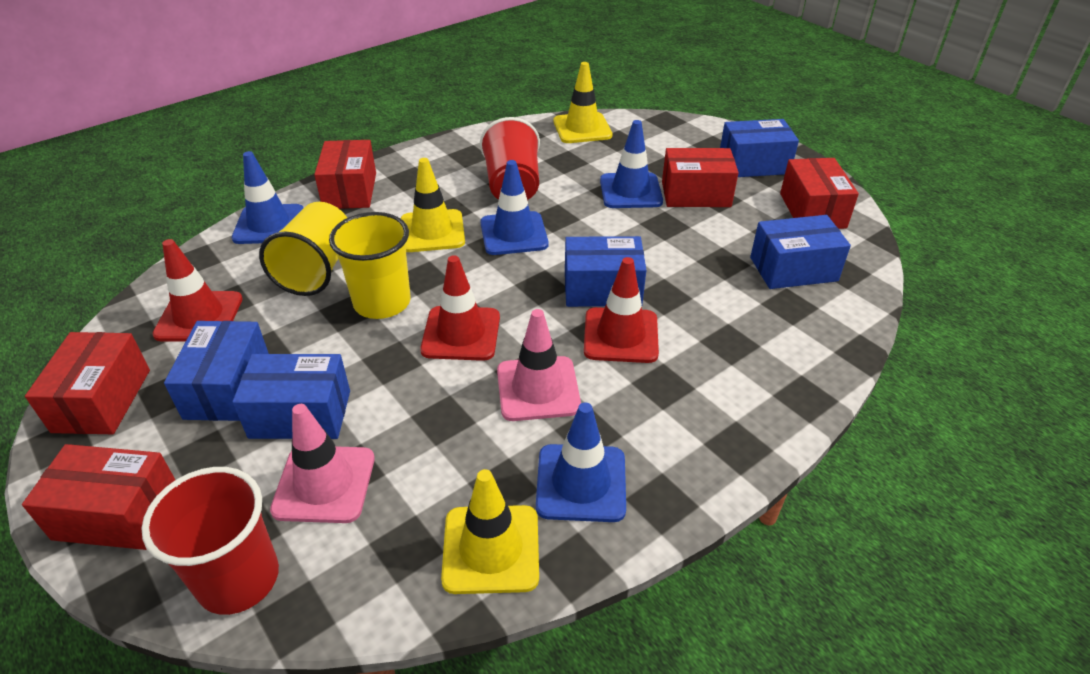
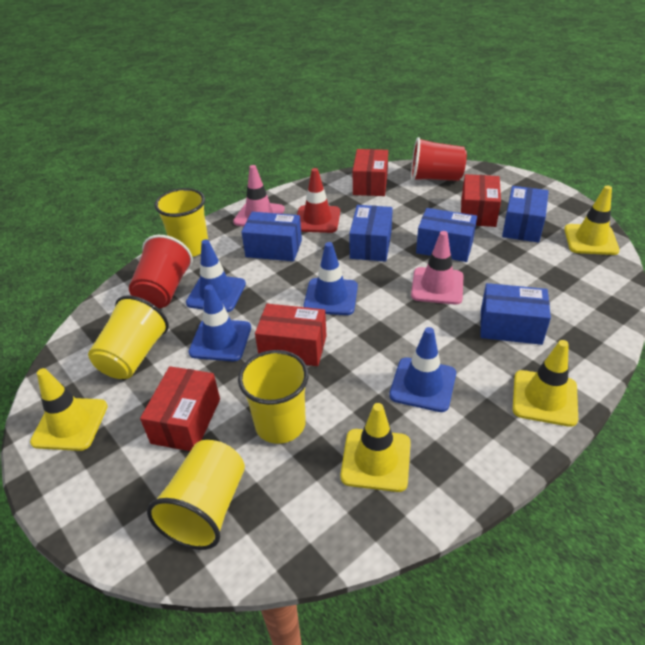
red box: [22,444,175,550] [25,332,150,434] [314,140,376,209] [662,148,739,207] [780,158,859,229] = 5 -> [140,366,220,451] [255,304,327,366] [353,149,388,196] [461,174,501,227] = 4
red traffic cone: [152,239,243,342] [420,255,500,361] [584,257,659,363] = 3 -> [297,168,340,233] = 1
yellow cup: [259,202,347,296] [329,212,411,319] = 2 -> [88,296,169,379] [147,440,245,550] [154,188,208,257] [238,350,309,444] = 4
yellow traffic cone: [401,158,465,252] [441,469,539,594] [553,62,612,143] = 3 -> [30,368,108,451] [340,403,411,492] [513,340,578,427] [564,186,620,255] = 4

